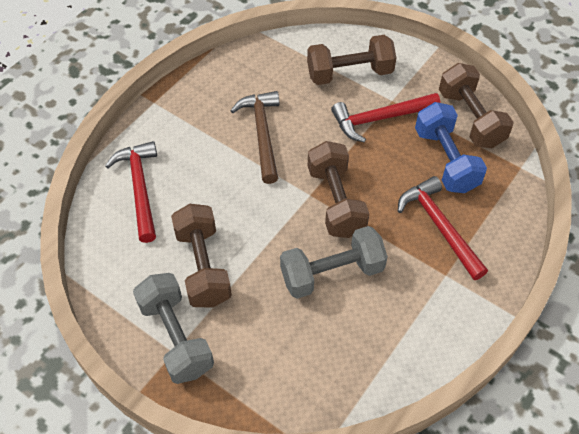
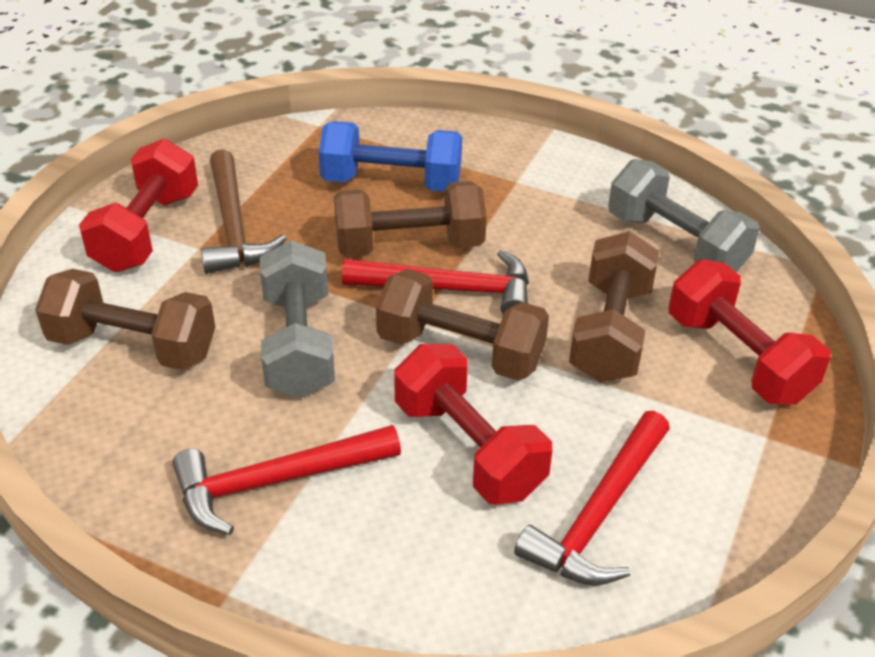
red dumbbell: none = 0 -> [79,139,198,272] [394,344,552,505] [669,259,830,405] = 3

